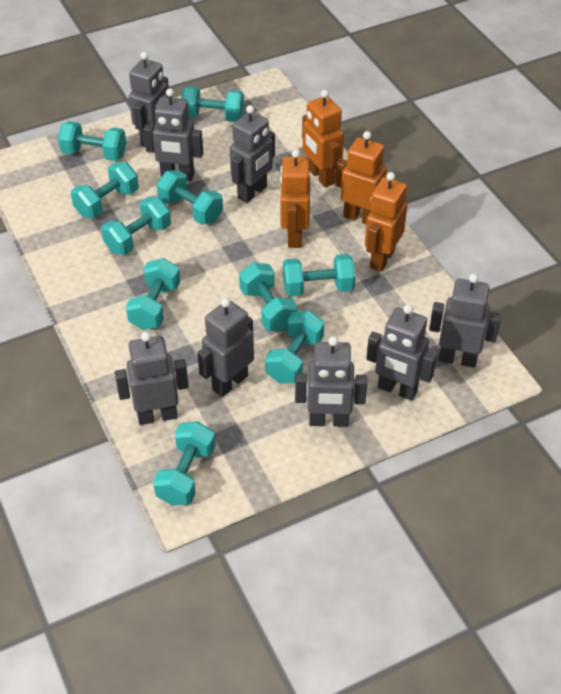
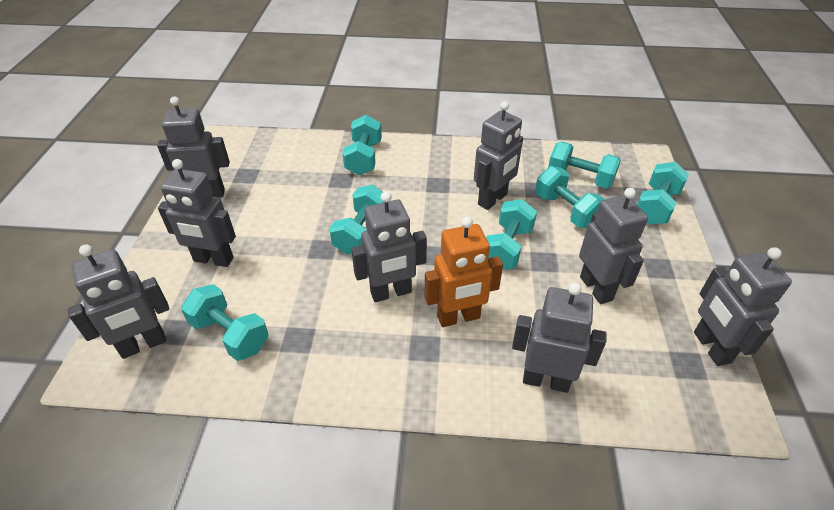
orange robot: [280,149,310,248] [302,90,344,187] [335,131,395,224] [365,172,407,272] = 4 -> [424,216,503,327] = 1
turquoise dumbbell: [58,121,126,161] [71,162,139,218] [101,197,171,255] [126,258,180,330] [153,421,216,506] [157,170,223,225] [181,86,244,122] [239,263,297,332] [265,310,324,384] [283,254,356,297] = 10 -> [181,284,268,361] [329,185,383,255] [343,115,382,175] [486,199,537,270] [535,166,606,228] [548,142,621,189] [637,162,689,224] = 7

